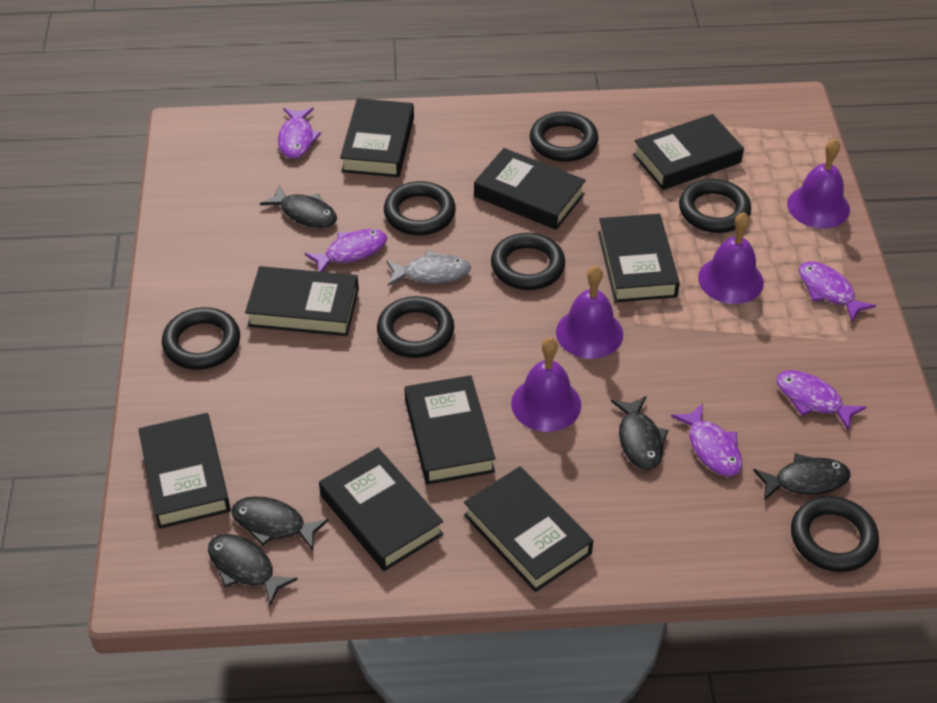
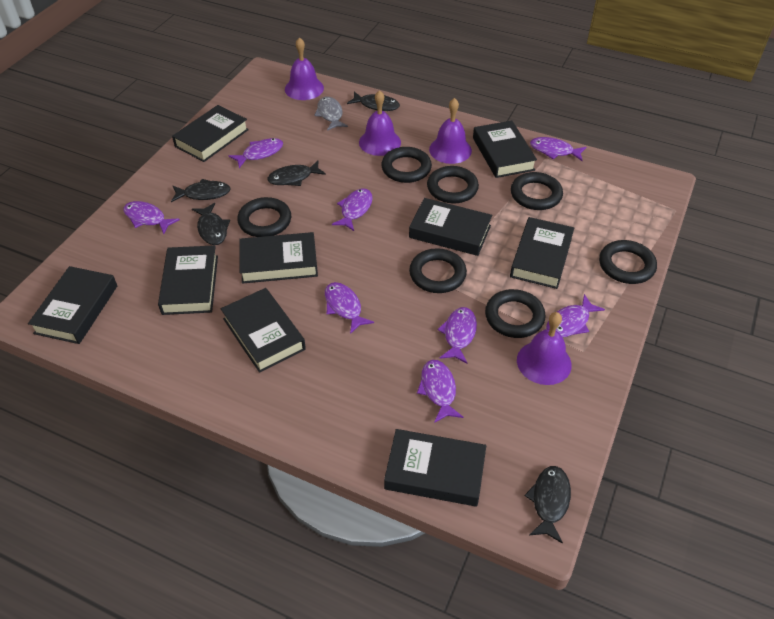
purple fish: [278,108,321,159] [305,229,387,272] [671,403,742,477] [776,370,866,431] [799,261,876,322] = 5 -> [124,201,180,234] [229,138,283,168] [325,282,374,334] [332,188,373,231] [417,360,463,423] [438,307,477,364] [530,137,586,161] [546,294,605,338] = 8

